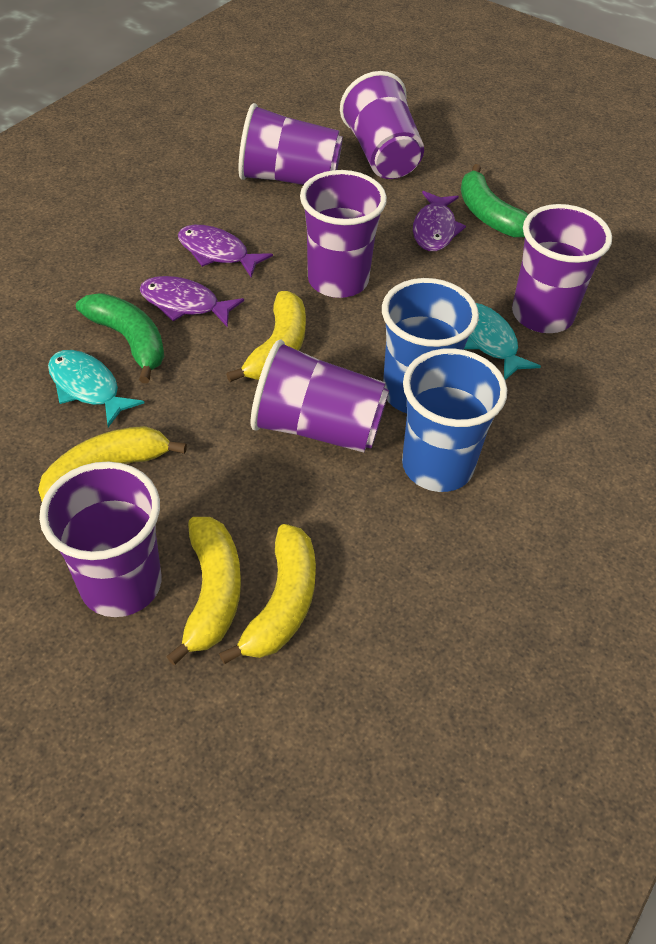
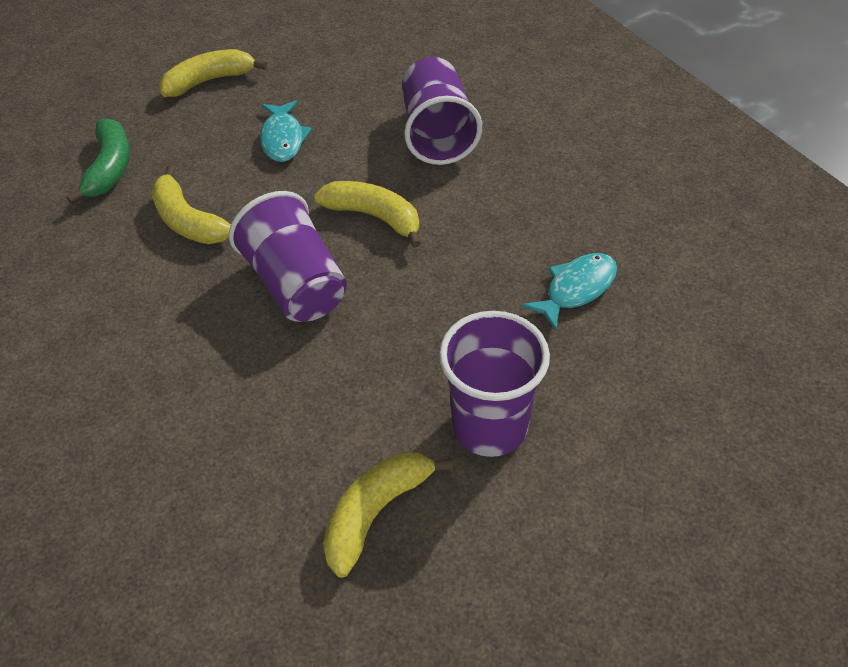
blue cup: [382,278,479,414] [402,348,507,492] = 2 -> none = 0
green banana: [76,293,164,383] [461,164,529,238] = 2 -> [66,118,130,204] = 1
purple cup: [39,461,161,617] [239,103,343,185] [251,339,389,453] [300,170,387,298] [340,71,424,179] [512,204,612,333] = 6 -> [229,191,347,322] [402,57,482,165] [439,311,550,457] = 3
purple fish: [140,276,244,327] [178,225,273,278] [413,191,466,251] = 3 -> none = 0

